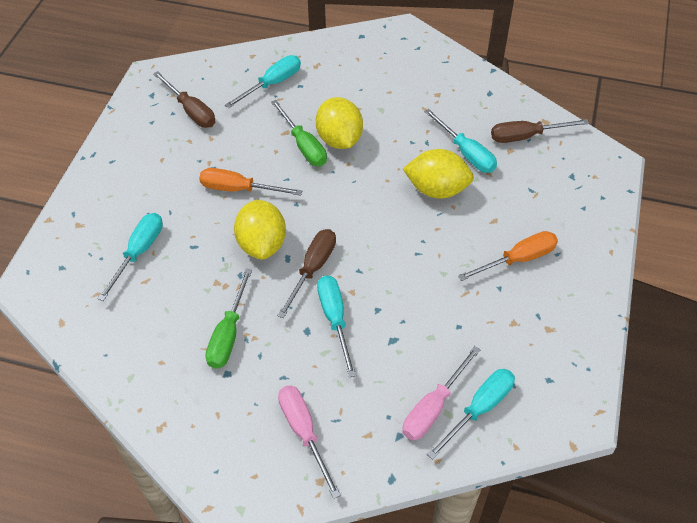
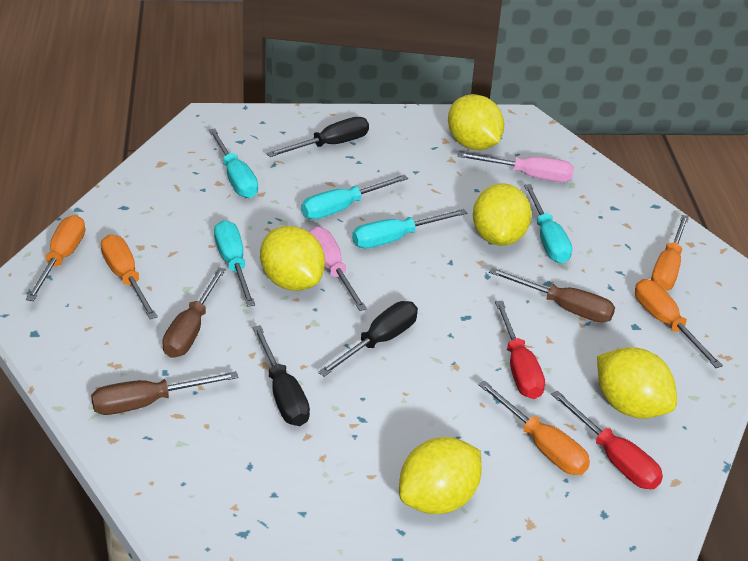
black screwdriver: none = 0 -> [253,325,310,426] [266,117,369,157] [318,301,418,377] = 3
green screwdriver: [205,269,252,369] [271,100,327,166] = 2 -> none = 0
orange screwdriver: [199,168,302,196] [458,231,558,281] = 2 -> [26,215,85,301] [101,234,158,319] [478,381,590,475] [635,279,723,368] [651,215,689,291] = 5
red screwdriver: none = 0 -> [495,301,545,399] [551,391,663,489] = 2
yellow lemon: [234,199,286,260] [316,97,363,149] [403,149,474,199] = 3 -> [260,226,325,291] [399,437,482,514] [448,94,504,150] [473,184,532,246] [597,347,677,419] = 5

